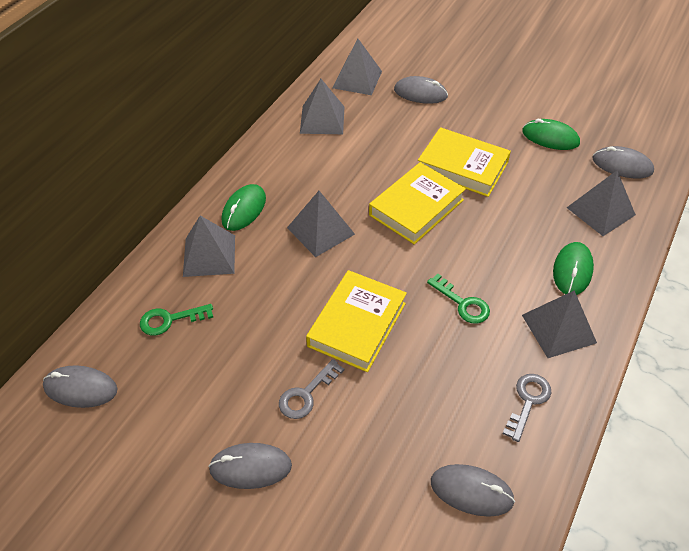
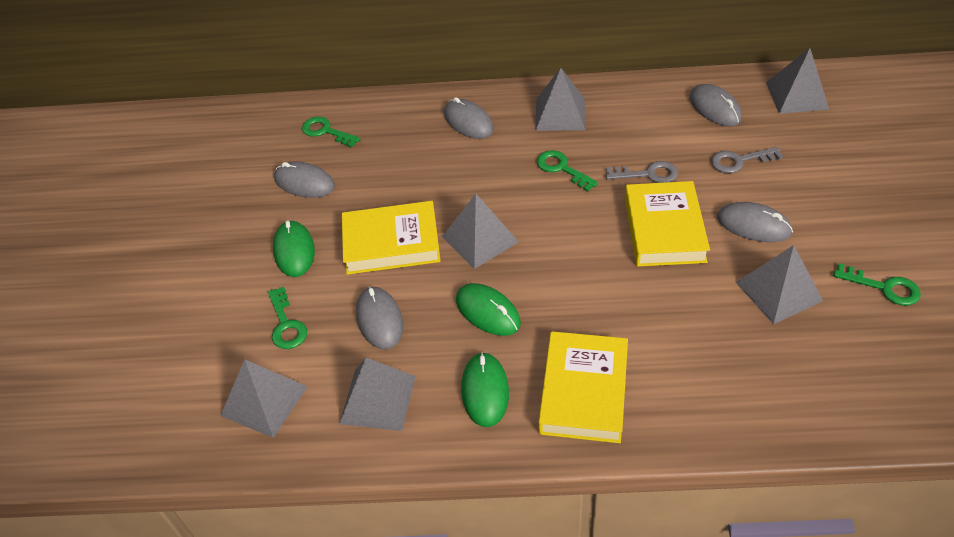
green key: [140,304,213,335] [427,273,490,323] = 2 -> [268,287,307,349] [302,117,360,148] [537,150,598,192] [833,263,921,306] = 4

